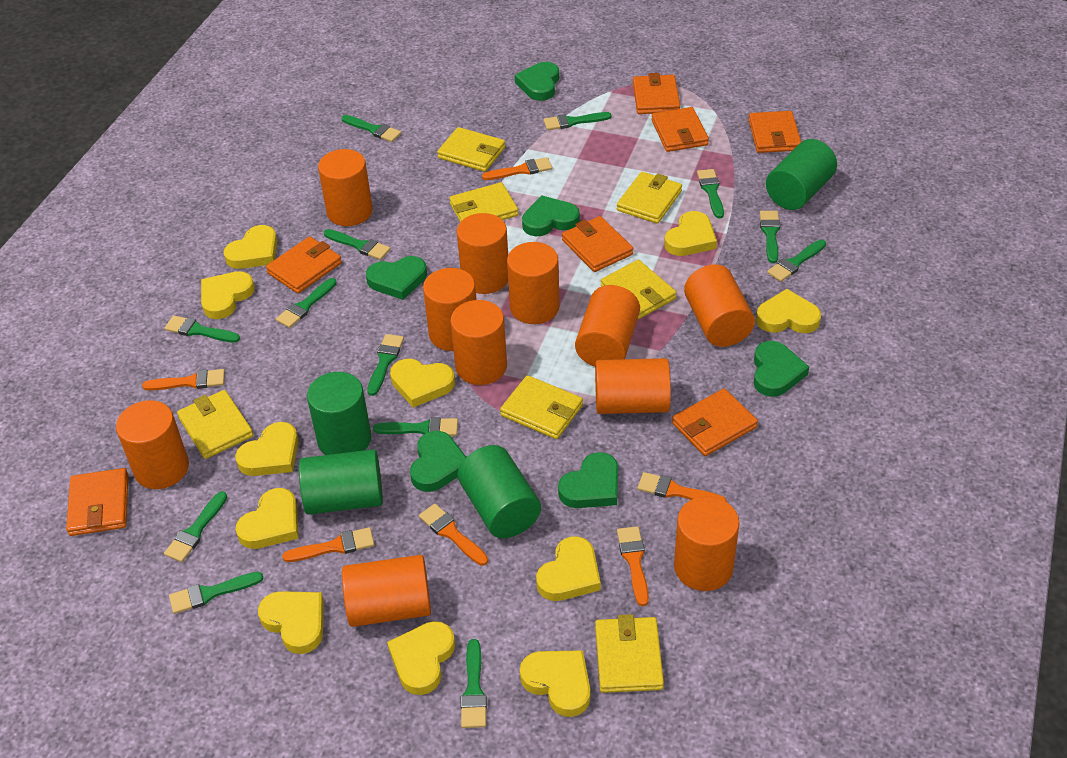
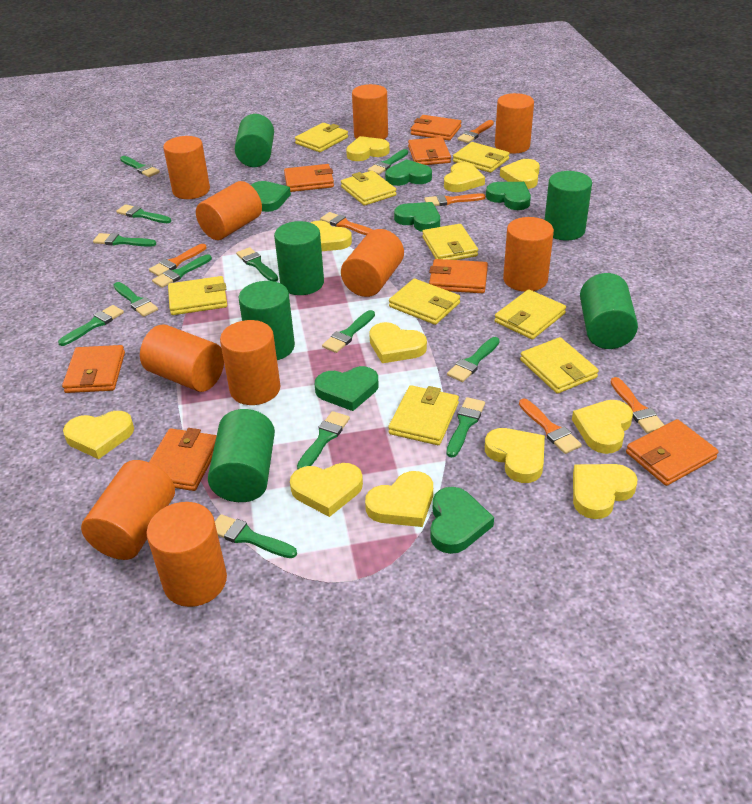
green cylinder: [299,449,383,515] [307,372,371,455] [457,445,541,538] [766,139,837,210] = 4 -> [208,409,275,502] [235,114,274,167] [239,281,295,360] [274,221,324,295] [545,171,592,240] [580,273,638,349] = 6
orange cylinder: [116,400,189,489] [318,149,373,226] [342,555,431,627] [423,268,476,351] [450,300,507,385] [457,213,508,294] [507,242,560,324] [575,285,640,367] [595,358,671,414] [674,496,740,591] [684,264,755,347] = 11 -> [81,460,175,560] [140,324,224,392] [146,502,227,607] [163,136,210,199] [196,181,262,240] [220,320,280,405] [341,229,404,297] [352,84,388,139] [495,93,534,154] [503,217,554,292] = 10
yellow wallet: [177,390,253,459] [437,127,505,172] [449,182,518,222] [500,375,583,439] [595,614,664,693] [601,260,677,319] [617,172,682,224] = 7 -> [168,276,227,315] [295,123,348,152] [341,171,396,206] [388,385,459,445] [389,279,460,325] [422,224,478,260] [453,142,510,173] [494,289,566,339] [520,337,599,394] = 9

